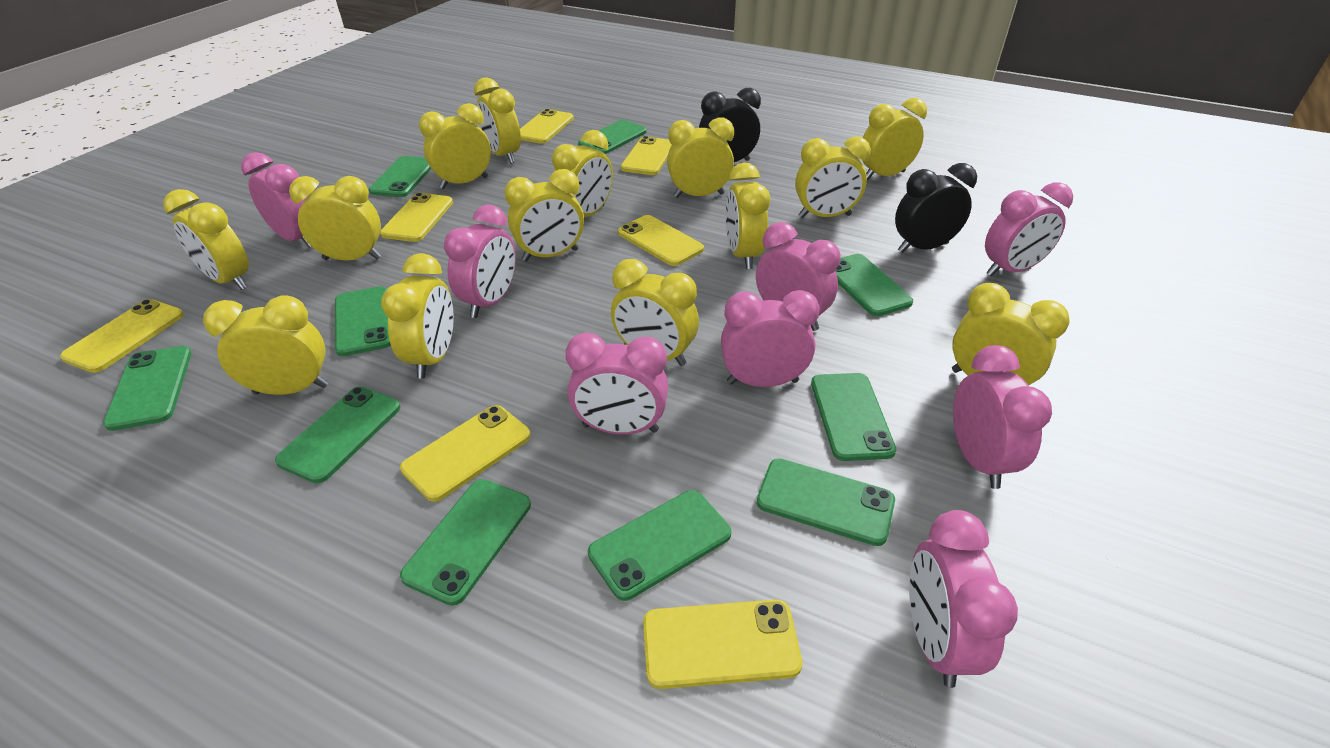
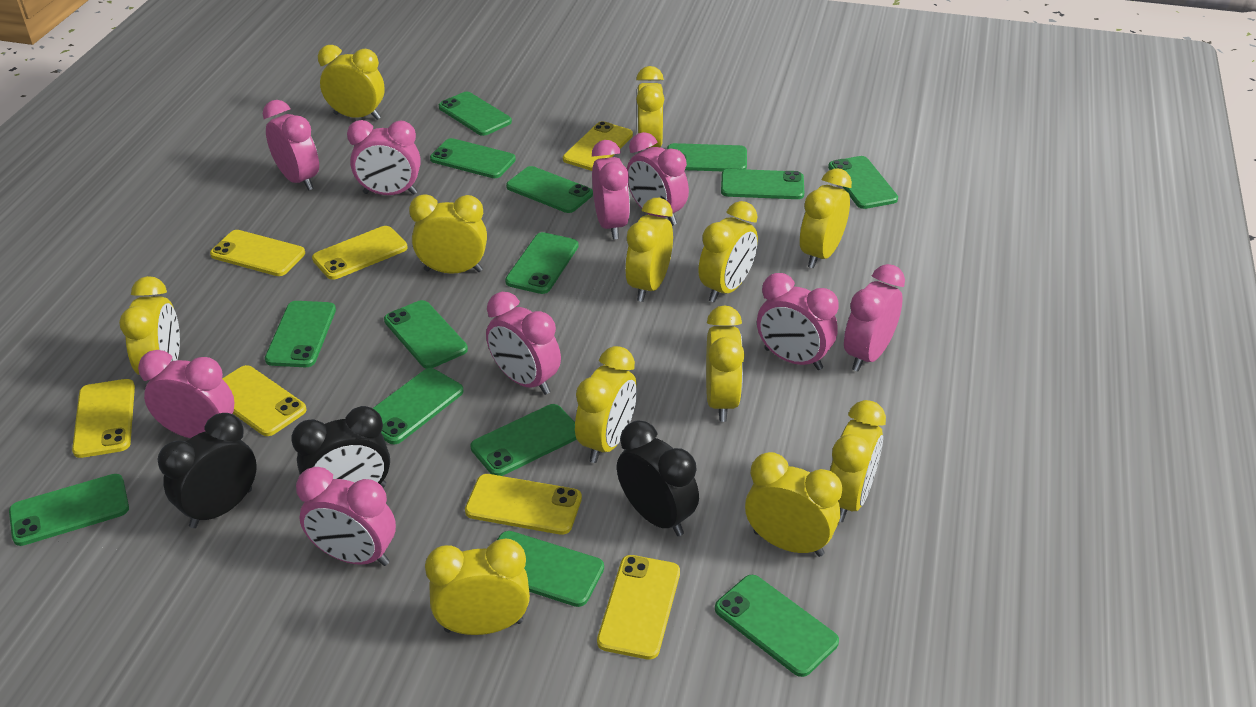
black clock: [699,88,761,162] [895,163,977,253] = 2 -> [158,413,257,528] [291,406,390,488] [617,421,699,536] = 3
green phone: [103,346,192,431] [275,387,401,483] [335,286,391,356] [369,156,431,197] [400,479,531,606] [578,120,647,154] [588,490,731,601] [757,458,895,546] [811,373,896,461] [835,254,913,316] = 10 -> [9,474,129,546] [265,301,336,367] [373,368,464,444] [384,300,468,369] [430,138,516,178] [439,92,512,136] [471,404,577,476] [497,531,604,607] [505,232,579,294] [506,166,593,213] [667,143,747,171] [715,575,839,677] [721,169,804,199] [828,156,898,209] = 14
pink clock: [241,152,312,248] [444,205,516,318] [565,332,668,435] [721,290,820,387] [756,222,841,331] [909,510,1018,688] [953,345,1052,489] [985,182,1073,276] = 8 -> [138,350,234,438] [263,100,319,191] [296,467,396,566] [347,120,421,195] [486,292,561,395] [592,140,630,239] [627,132,689,226] [757,273,839,370] [844,264,905,372] = 9
yellow clock: [164,189,249,290] [203,295,328,395] [289,176,381,260] [381,253,454,379] [419,103,491,189] [474,77,521,164] [504,169,584,262] [552,130,613,217] [611,259,699,366] [667,117,734,198] [726,163,770,269] [795,136,871,218] [862,98,927,180] [952,283,1069,385] = 14 -> [119,276,180,375] [318,45,385,120] [409,194,487,274] [425,539,530,635] [575,346,637,463] [625,198,673,302] [636,66,664,149] [699,201,758,303] [706,305,745,422] [745,452,842,557] [800,168,852,268] [830,400,886,522] = 12

